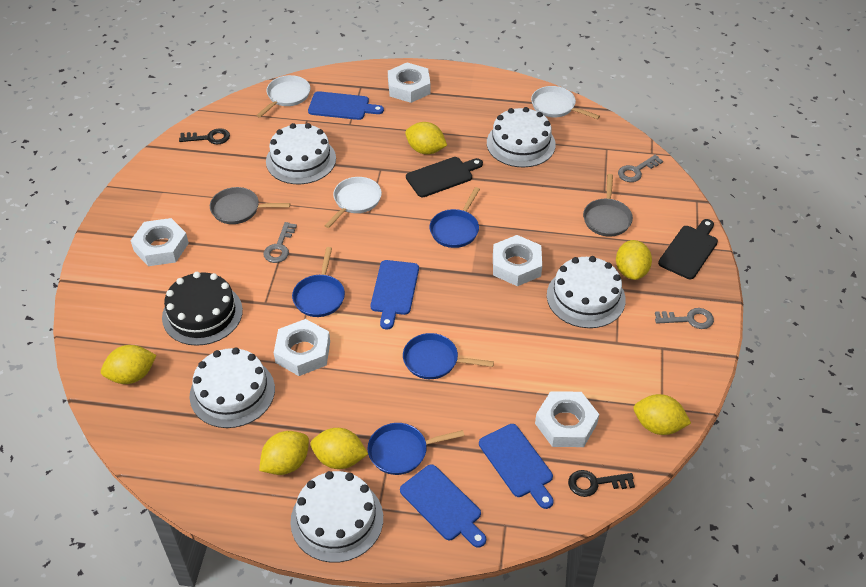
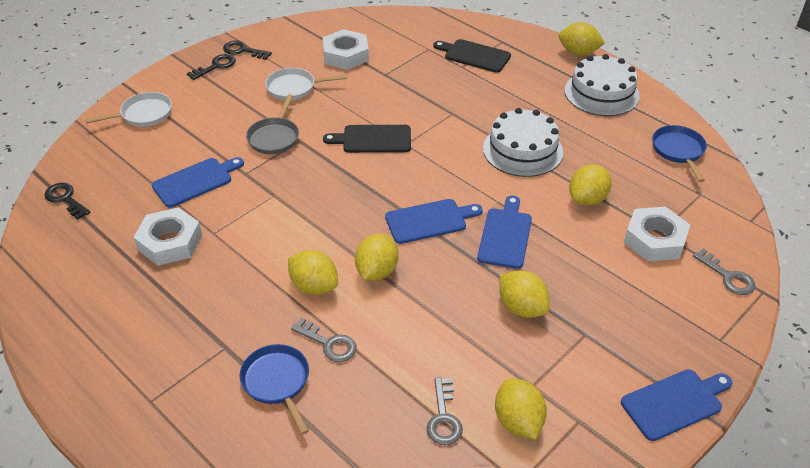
black cake: [162,272,243,346] = 1 -> none = 0
black key: [179,128,230,144] [568,470,635,497] = 2 -> [44,183,91,220] [187,54,236,80] [223,41,272,60] = 3
blue pan: [292,247,345,317] [367,423,464,475] [403,333,494,379] [429,187,480,248] = 4 -> [240,344,309,434] [652,125,707,182] = 2
grey pan: [210,187,290,224] [583,174,633,237] = 2 -> [246,94,299,154] = 1
white cake: [190,347,275,428] [266,123,336,184] [290,471,383,563] [487,107,556,167] [547,256,626,328] = 5 -> [483,108,563,177] [565,54,640,116] = 2
white nut: [130,218,189,266] [274,319,330,376] [388,63,431,103] [493,235,542,286] [535,391,599,447] = 5 -> [133,207,202,266] [323,29,369,70] [624,207,690,261] = 3
white pan: [256,75,310,118] [324,177,382,228] [531,86,600,119] = 3 -> [85,92,172,127] [265,68,347,100] = 2

